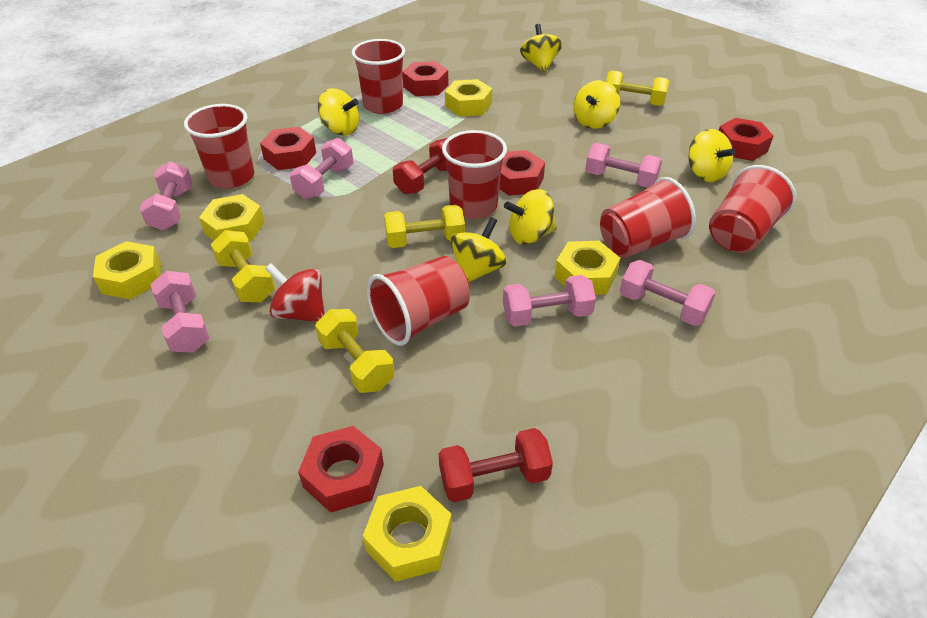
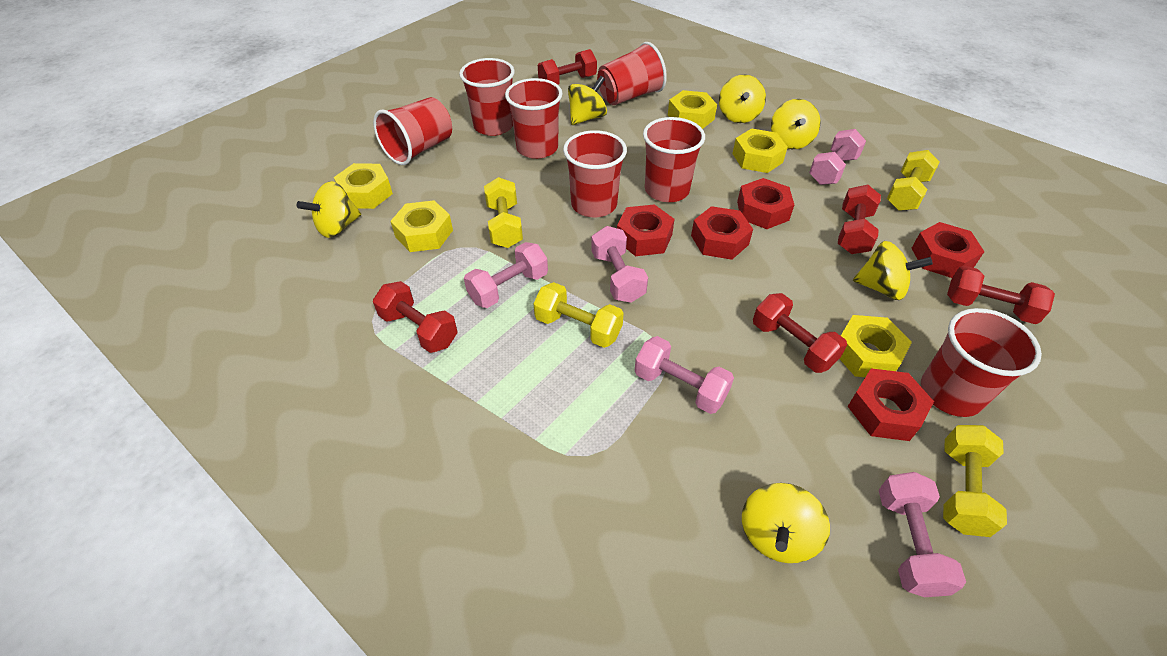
pink dumbbell: [140,161,193,231] [150,271,210,353] [290,138,353,199] [503,275,596,327] [585,143,662,188] [620,260,716,326] = 6 -> [464,242,548,308] [591,226,648,303] [634,336,734,414] [809,129,866,185] [879,472,966,597] = 5
red cup: [184,104,254,188] [352,39,405,114] [367,256,470,346] [442,130,507,219] [600,177,696,258] [709,165,796,253] = 6 -> [373,97,452,165] [459,58,515,136] [505,78,563,159] [563,130,627,217] [597,42,667,105] [643,117,705,202] [921,308,1042,417] = 7
red dumbbell: [393,138,448,194] [439,428,553,502] = 2 -> [373,281,458,353] [538,49,597,85] [753,293,847,373] [838,185,881,254] [947,265,1055,324] = 5
red spinning top: [265,263,325,322] = 1 -> none = 0

